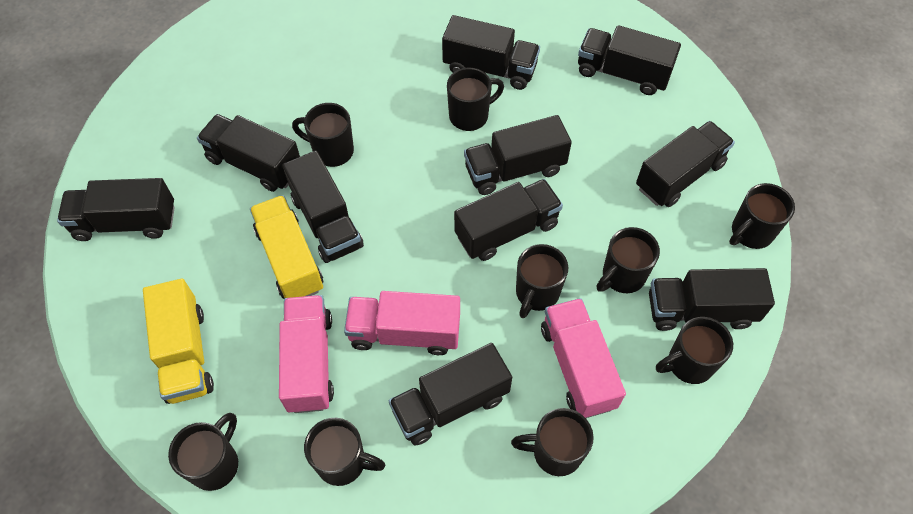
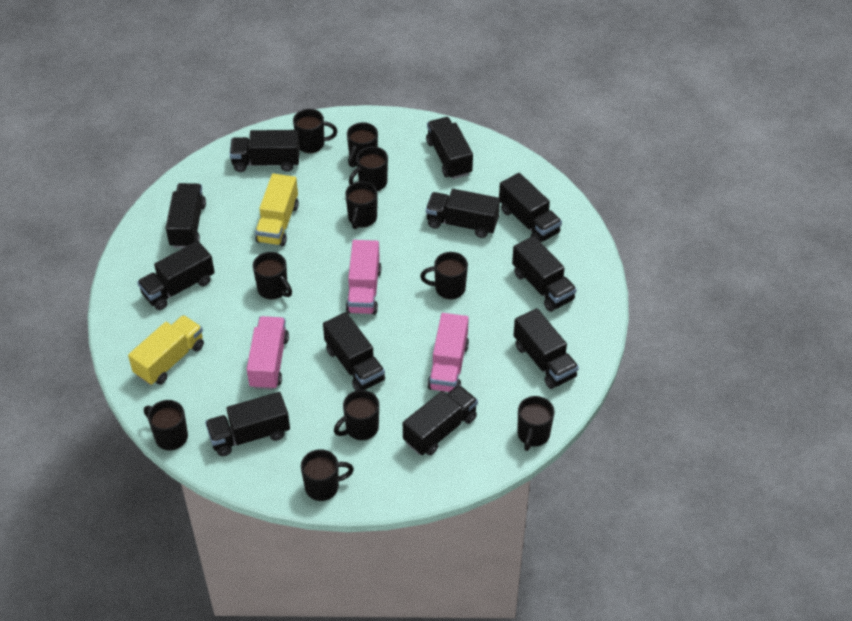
black mug: [168,413,238,491] [292,103,354,167] [304,418,385,486] [447,68,504,131] [511,408,594,476] [516,244,568,318] [597,227,660,293] [656,317,733,384] [729,183,795,249] = 9 -> [144,400,188,450] [253,252,292,300] [293,109,337,153] [301,449,354,501] [334,390,379,440] [345,181,378,229] [347,122,378,167] [349,146,388,191] [420,252,468,299] [517,396,555,451] = 10
black truck: [57,178,175,241] [197,114,300,192] [283,151,364,263] [389,343,512,445] [442,15,540,90] [454,179,563,261] [464,115,572,195] [578,25,681,95] [636,121,735,207] [649,268,775,331] = 10 -> [137,241,215,310] [166,183,206,248] [205,392,290,456] [230,130,300,172] [323,312,385,391] [403,385,478,455] [426,117,473,179] [426,189,500,238] [499,173,562,242] [512,236,577,312] [513,308,579,389] = 11

